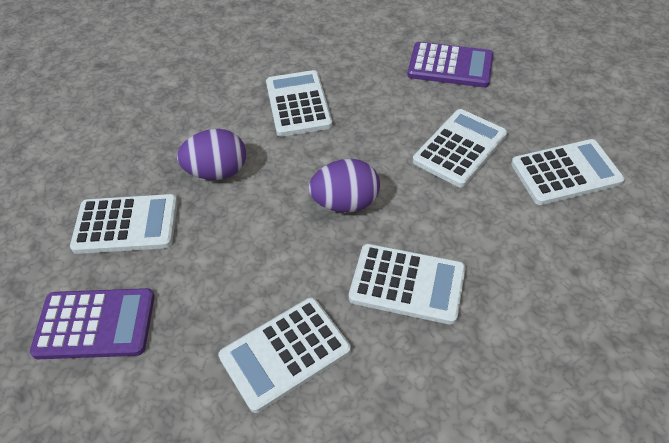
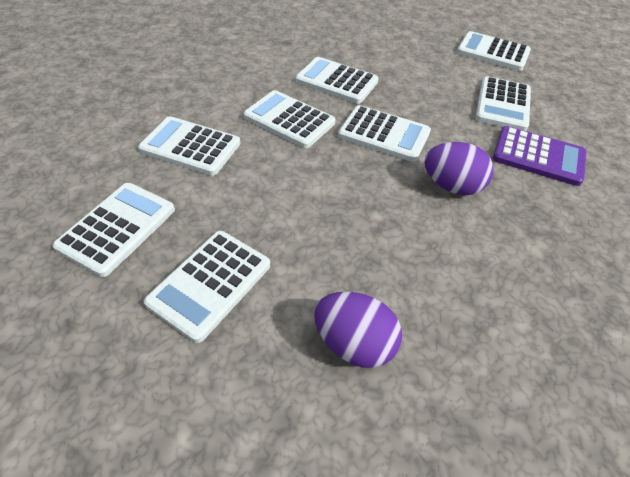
purple calculator: [30,288,155,359] [407,42,493,87] = 2 -> [493,126,586,186] = 1
white calculator: [70,194,178,254] [218,298,351,413] [266,70,332,137] [349,244,466,325] [413,109,507,188] [511,139,625,205] = 6 -> [53,183,175,277] [138,116,240,176] [144,231,270,343] [243,90,335,148] [295,57,379,104] [338,105,431,162] [457,31,531,71] [475,76,531,131] = 8

